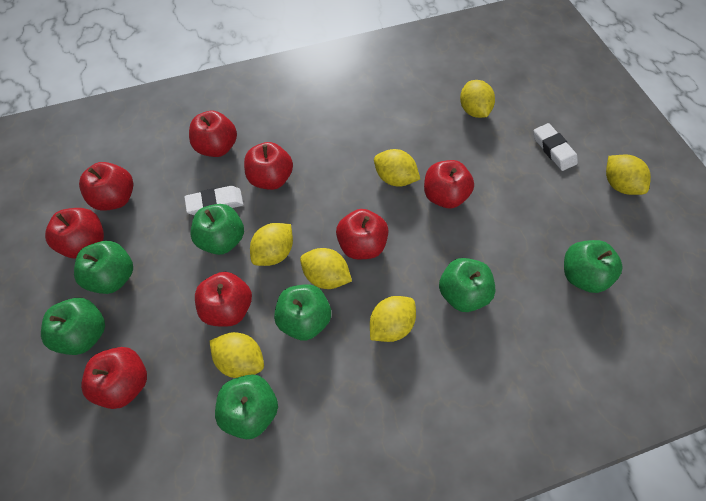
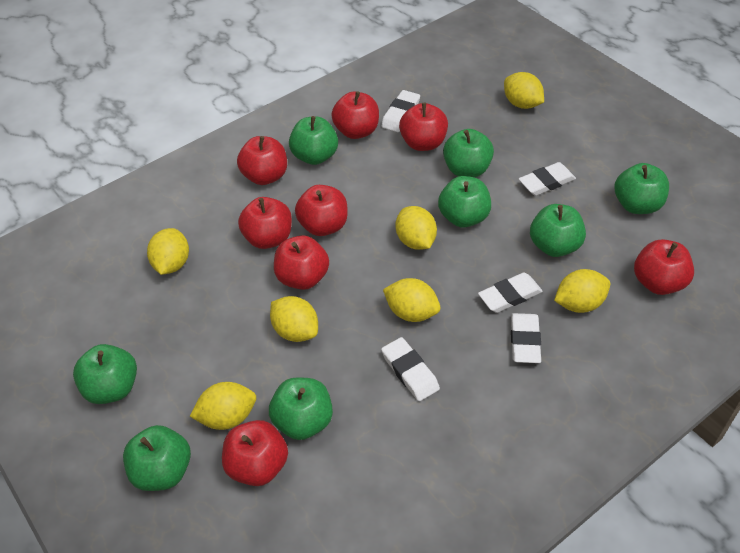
green apple: [41,298,105,355] [74,241,133,294] [190,204,244,255] [215,374,278,439] [274,284,331,341] [439,258,495,312] [564,240,623,293] = 7 -> [73,344,137,404] [123,425,191,491] [269,377,333,440] [289,116,338,165] [438,176,491,228] [443,129,494,178] [530,204,586,257] [614,163,669,214] = 8
white eraser: [184,186,243,216] [533,123,578,171] = 2 -> [381,90,420,132] [381,337,440,401] [478,273,543,313] [511,313,541,363] [519,162,576,196] = 5

